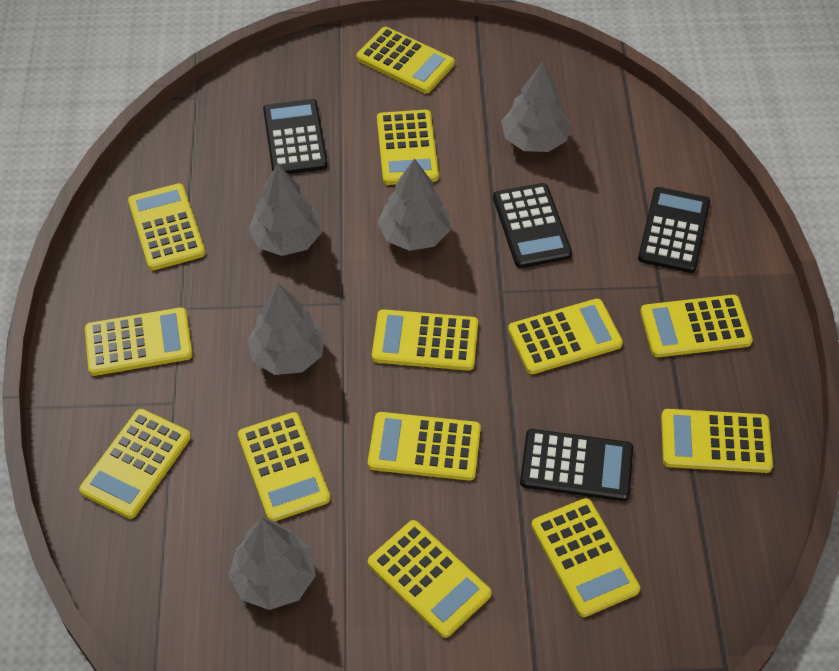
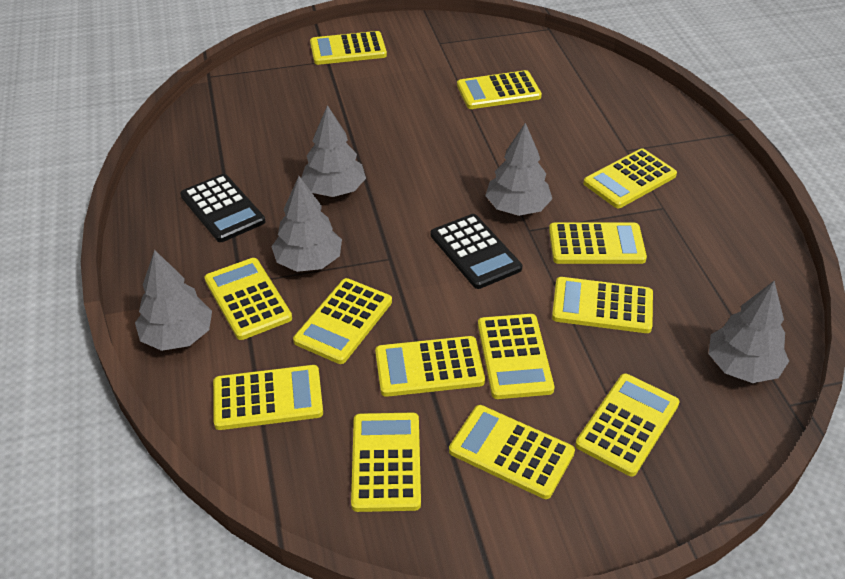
black calculator: [263,99,328,174] [493,183,572,268] [520,429,633,501] [638,187,710,273] = 4 -> [180,174,265,242] [431,214,522,289] = 2

